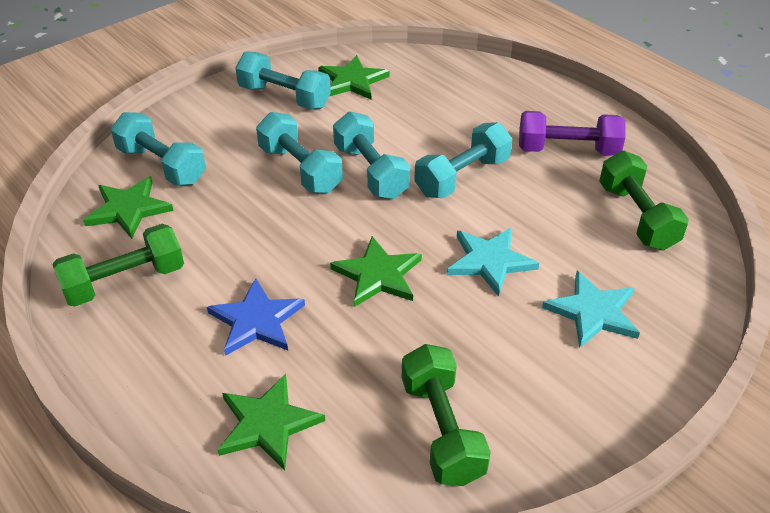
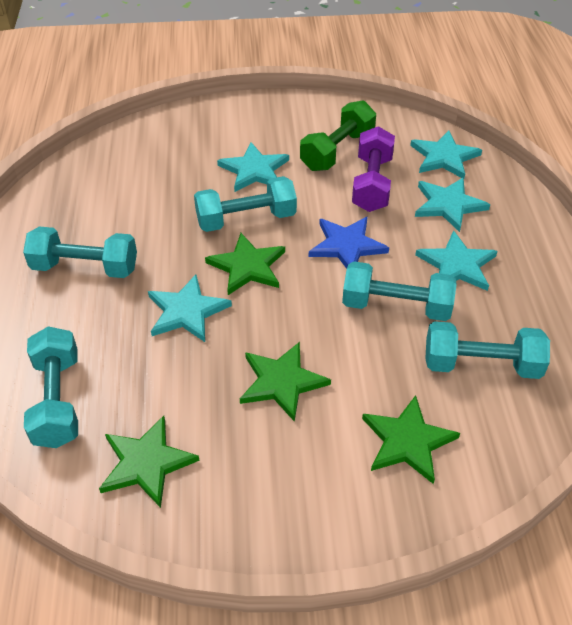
green dumbbell: [52,224,184,307] [402,344,491,486] [599,151,689,251] = 3 -> [300,100,376,171] = 1
turquoise star: [447,227,539,297] [542,271,640,348] = 2 -> [148,274,232,342] [217,142,289,192] [410,130,482,178] [415,177,490,232] [415,230,498,291] = 5

